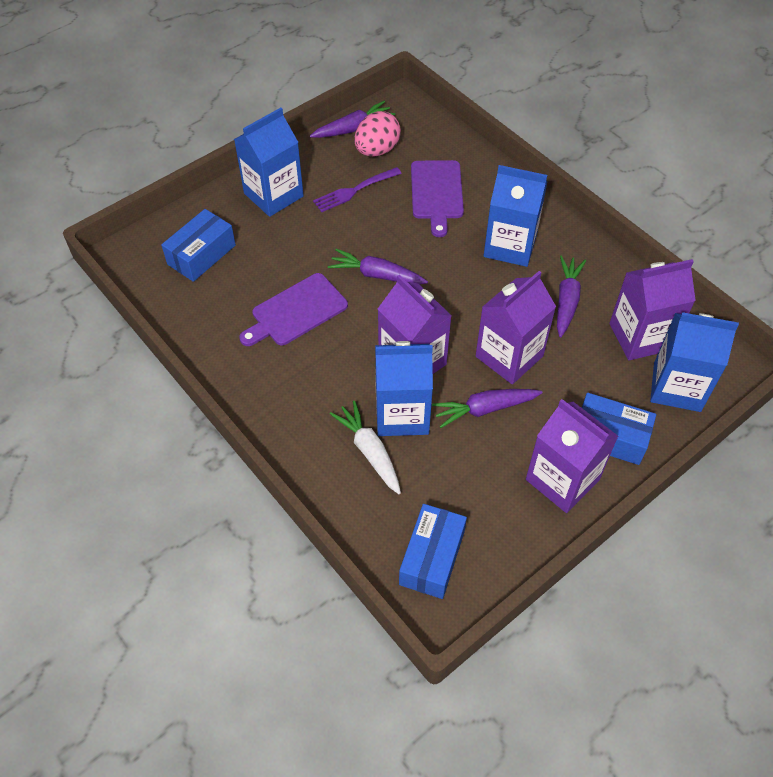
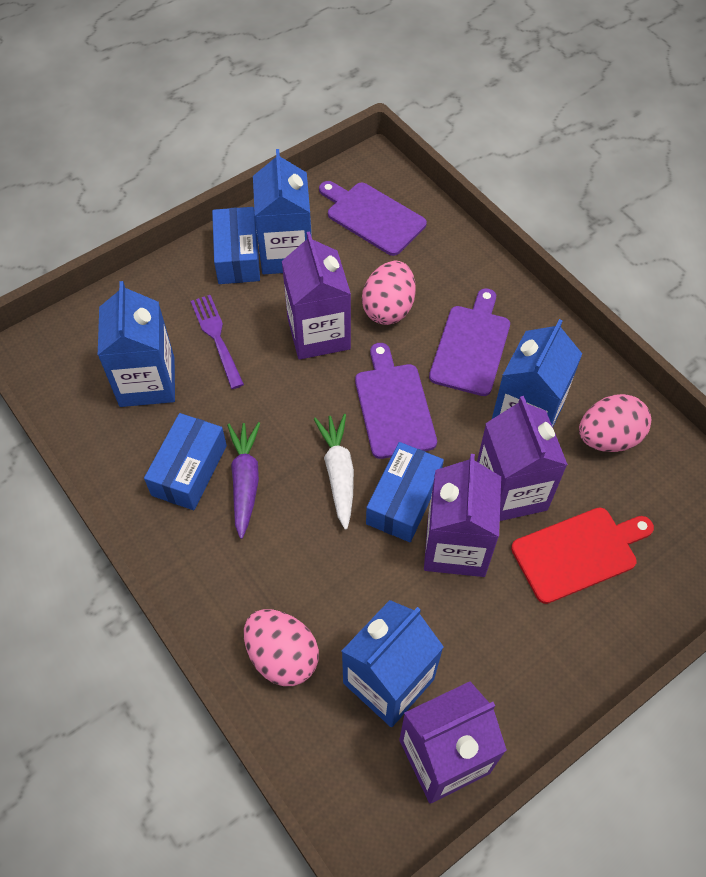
pink egg: [354,111,401,157] = 1 -> [244,609,319,686] [362,261,416,325] [579,394,651,452] = 3
purple carrot: [310,101,395,138] [328,249,428,284] [432,389,543,428] [557,256,586,337] = 4 -> [227,422,260,539] = 1
purple cutting board: [239,273,348,346] [411,160,464,237] = 2 -> [319,181,427,256] [355,343,437,459] [429,288,510,396] = 3
red cutting board: none = 0 -> [511,507,654,604] = 1

